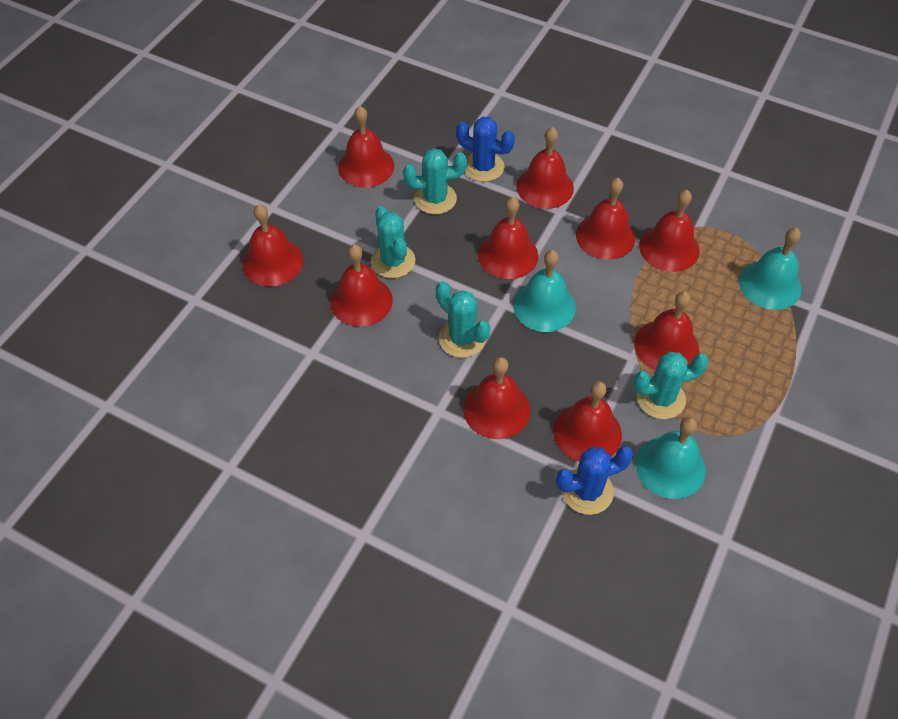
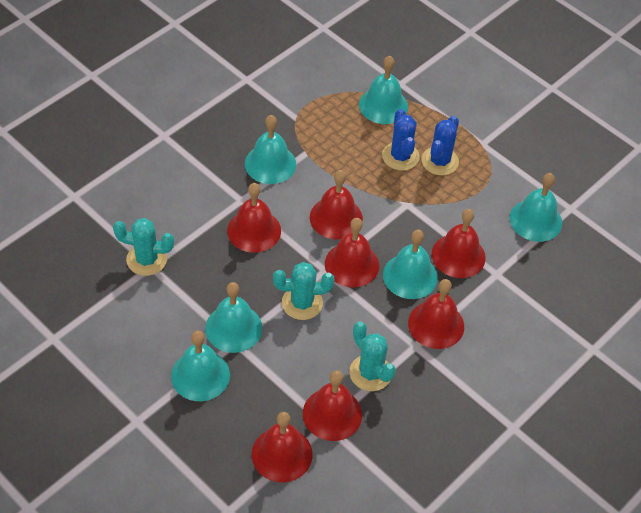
red bell: [243,204,304,286] [330,244,393,327] [338,106,394,188] [463,357,530,439] [478,197,538,279] [517,127,574,209] [554,381,622,461] [576,178,635,260] [634,291,699,370] [639,190,700,272] = 10 -> [227,183,281,253] [252,412,313,483] [303,370,362,441] [310,170,363,240] [325,218,379,287] [408,279,464,349] [432,209,486,278] = 7
turquoise bell: [513,250,576,332] [636,417,706,499] [739,228,802,310] = 3 -> [171,331,230,401] [205,282,262,353] [245,115,296,184] [359,56,408,124] [383,229,438,299] [510,173,562,242] = 6
turquoise cactus: [371,206,415,278] [403,148,467,214] [436,281,490,358] [633,352,709,419] = 4 -> [113,218,174,276] [273,262,334,320] [349,321,396,391] = 3

